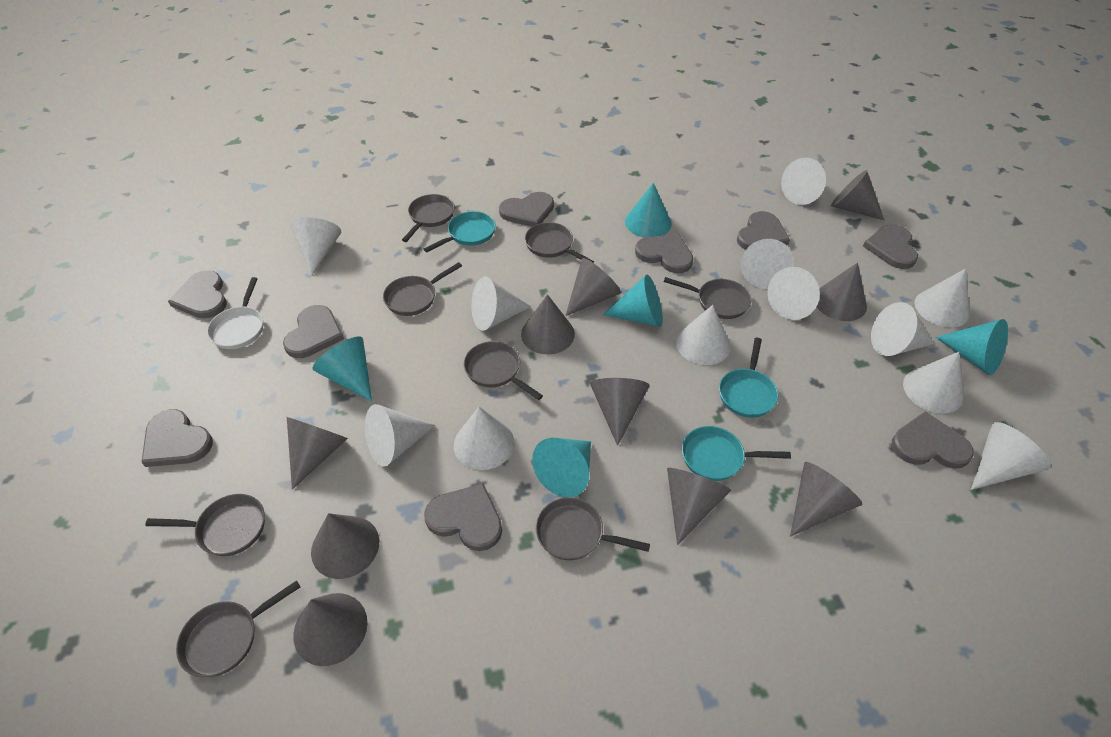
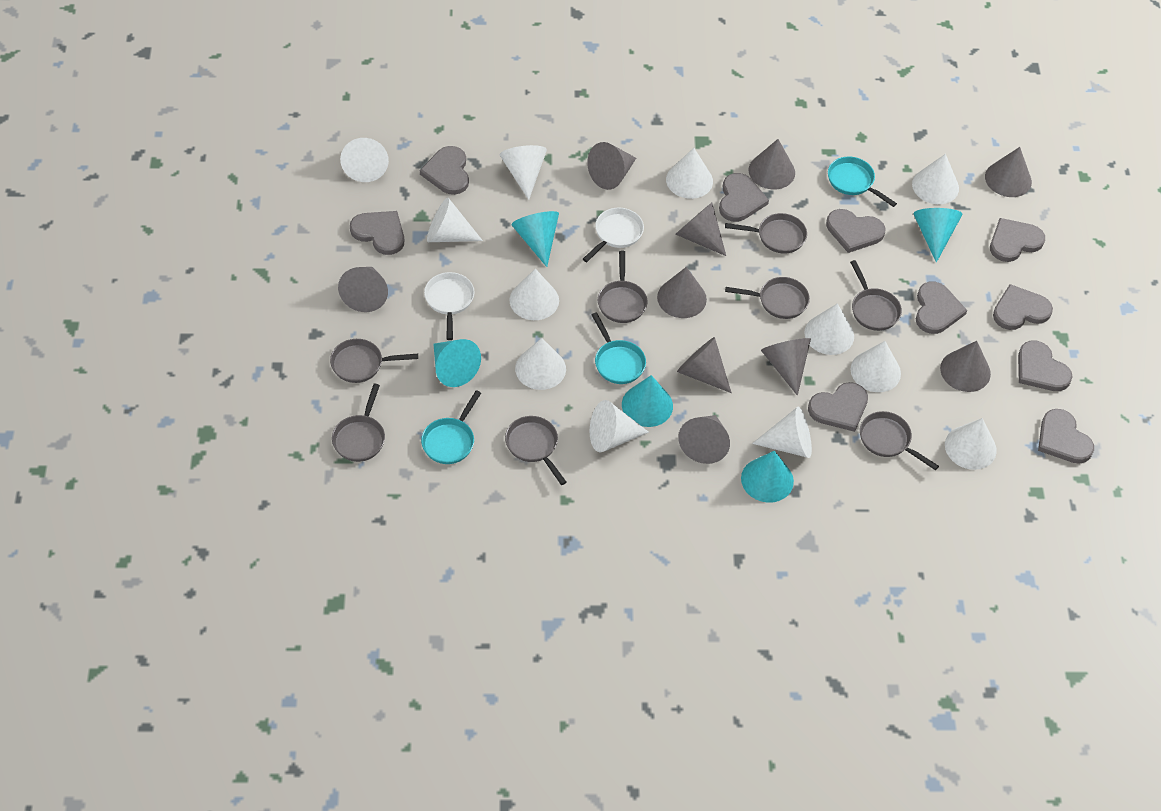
grey heart: [141,409,213,467] [168,270,227,319] [283,305,344,358] [424,483,502,551] [499,192,554,227] [635,234,693,273] [737,211,790,250] [863,224,918,269] [892,411,974,469] = 9 -> [350,211,404,255] [420,146,469,195] [719,173,769,222] [808,382,868,432] [826,209,885,253] [916,282,967,334] [990,218,1045,262] [993,284,1053,330] [1018,341,1072,391] [1038,409,1094,464] = 10
white pan: [207,277,263,349] = 1 -> [424,272,475,340] [583,208,644,262] = 2

